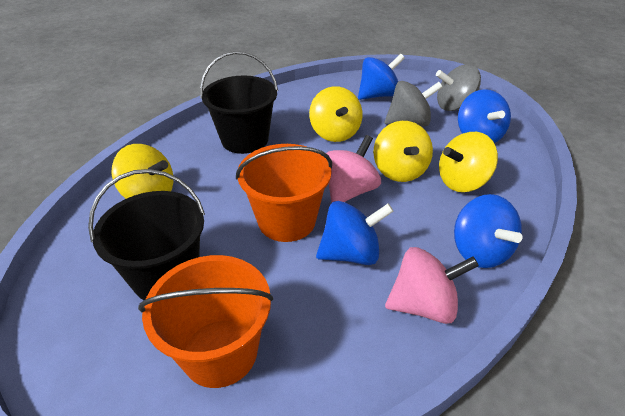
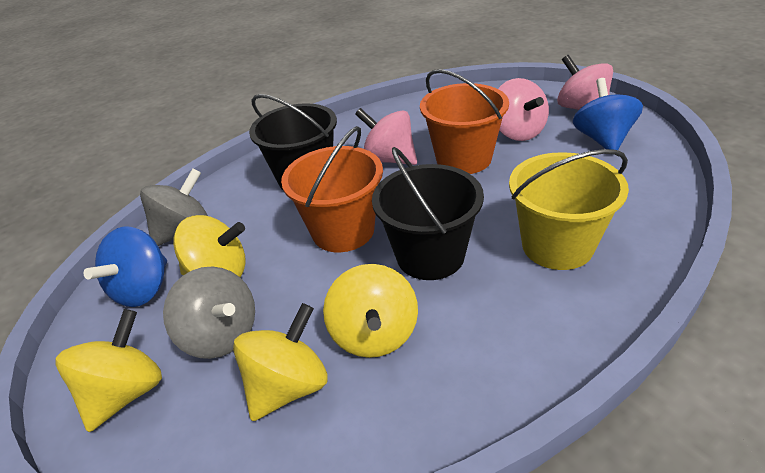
blue spinning top: [316,201,394,265] [358,53,405,100] [454,194,523,268] [458,89,511,143] = 4 -> [84,226,167,307] [573,78,643,150] = 2
pink spinning top: [326,135,381,203] [385,247,479,324] = 2 -> [355,108,417,165] [498,78,549,141] [557,55,613,110] = 3
yellow bucket: none = 0 -> [509,149,629,270] = 1

